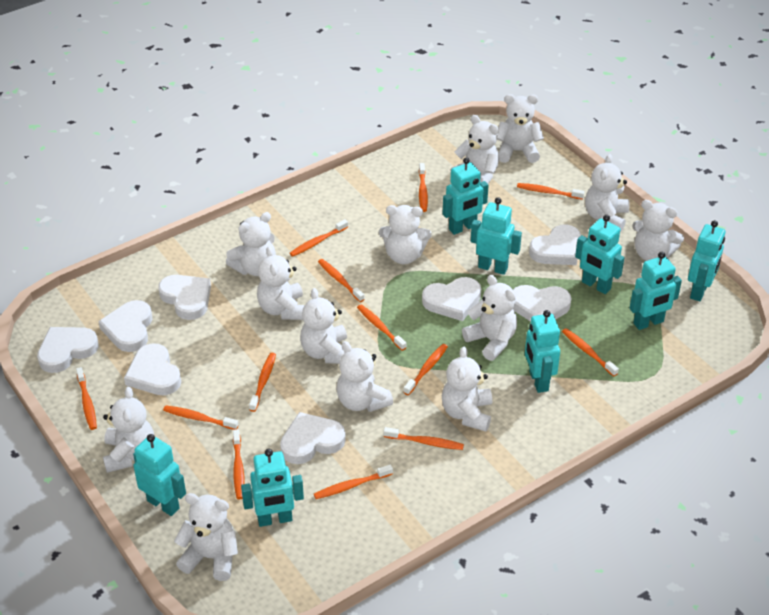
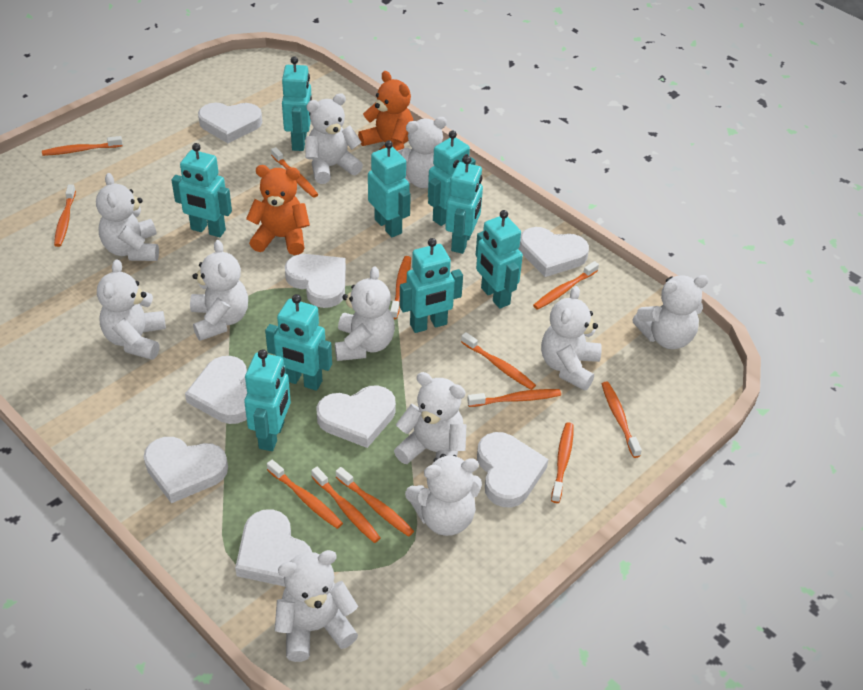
orange teddy bear: none = 0 -> [246,165,310,255] [358,71,413,151] = 2
orange toothbrush: [76,367,97,430] [163,405,238,430] [233,429,245,499] [249,353,276,412] [290,219,348,257] [314,464,393,499] [318,259,365,302] [357,304,407,351] [384,427,464,450] [403,344,448,395] [419,163,428,212] [517,183,585,200] [562,328,619,377] = 13 -> [42,136,123,156] [54,184,76,247] [267,460,343,529] [271,147,319,198] [311,467,380,543] [336,467,414,537] [390,256,411,319] [461,332,536,390] [467,389,561,407] [533,261,599,310] [551,422,574,503] [602,381,642,458] = 12
turquoise robot: [133,434,186,516] [241,449,304,527] [443,157,489,235] [471,197,522,275] [525,310,560,393] [575,215,624,294] [630,252,682,330] [688,220,725,301] = 8 -> [171,143,232,237] [244,349,291,451] [265,294,332,391] [282,56,312,151] [368,140,411,237] [400,238,463,333] [428,130,476,226] [445,156,483,254] [476,210,523,309] = 9
white teddy bear: [103,387,154,473] [174,493,238,581] [226,212,276,276] [257,246,304,320] [300,288,347,364] [336,341,393,412] [379,205,432,264] [442,347,492,432] [451,115,499,184] [462,275,517,361] [497,94,544,163] [585,154,629,232] [632,200,684,261] = 13 -> [96,173,159,261] [97,259,166,360] [190,240,248,341] [275,550,358,662] [305,93,363,184] [335,266,395,361] [394,372,466,464] [397,117,447,188] [405,454,482,536] [541,286,602,390] [632,275,709,349] = 11

